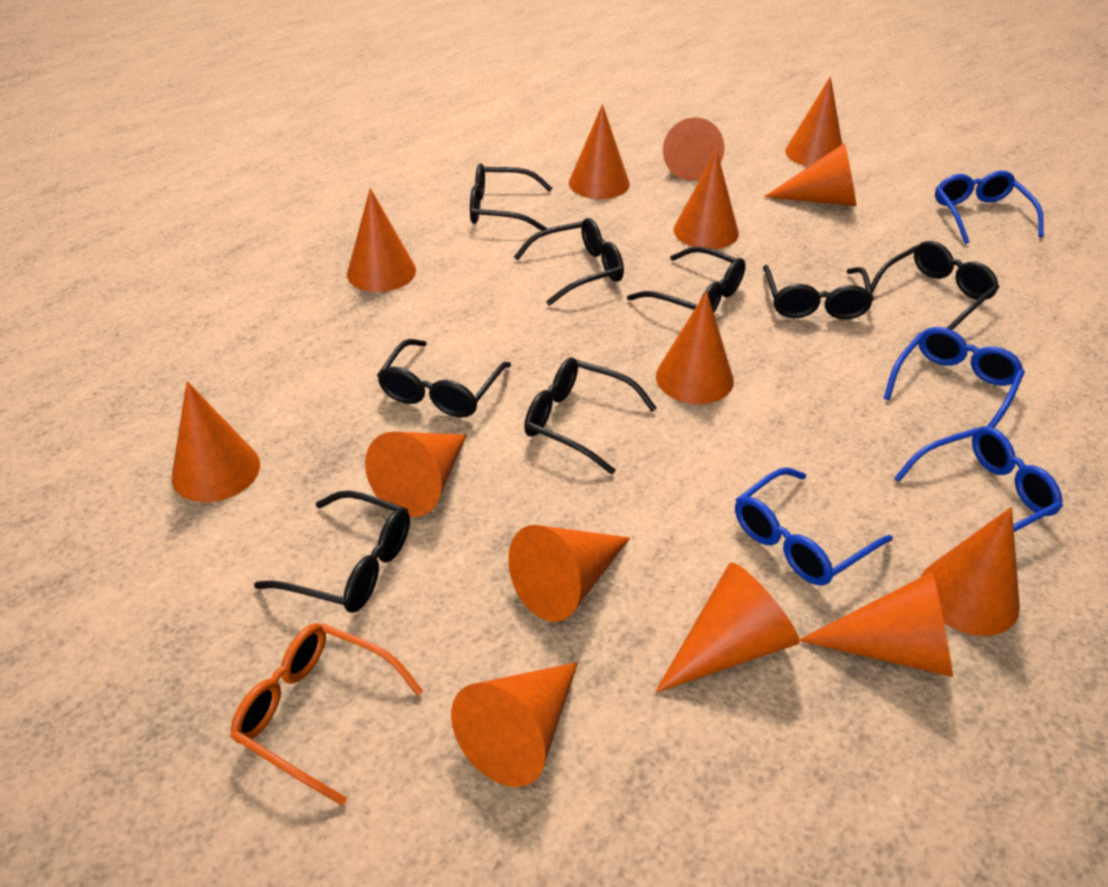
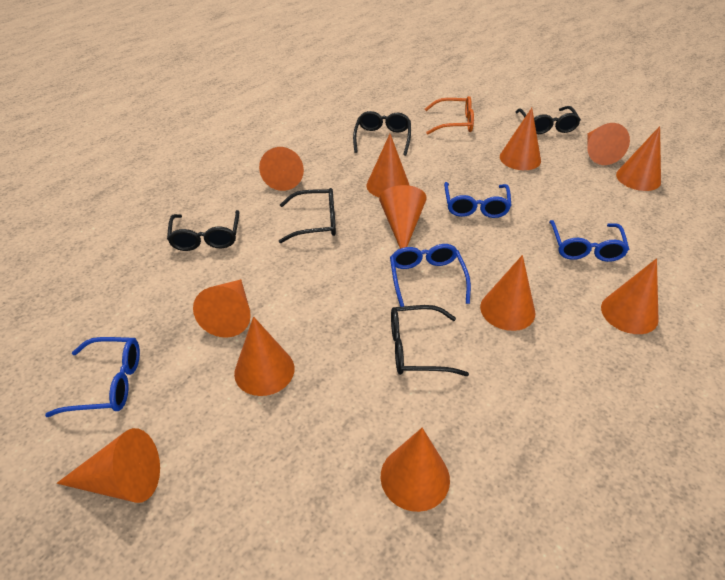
black glasses: [254,490,410,613] [377,339,511,418] [470,163,552,231] [514,218,624,306] [524,357,657,474] [627,247,746,313] [763,265,874,320] [871,241,999,330] = 8 -> [167,210,240,251] [279,188,336,243] [353,111,411,156] [391,305,469,376] [516,106,581,134] = 5
orange cone: [172,381,260,502] [347,188,416,292] [365,432,467,517] [451,662,578,787] [508,525,630,622] [569,104,630,199] [655,562,800,693] [656,291,734,404] [663,117,725,181] [674,150,739,249] [764,143,856,206] [785,77,842,167] [799,572,953,677] [921,507,1020,636] = 14 -> [57,428,160,503] [193,279,251,338] [234,316,294,396] [259,147,304,191] [367,134,410,197] [379,185,427,249] [380,428,450,512] [480,255,535,331] [500,108,541,170] [587,123,630,165] [601,258,659,334] [616,126,661,191] = 12

